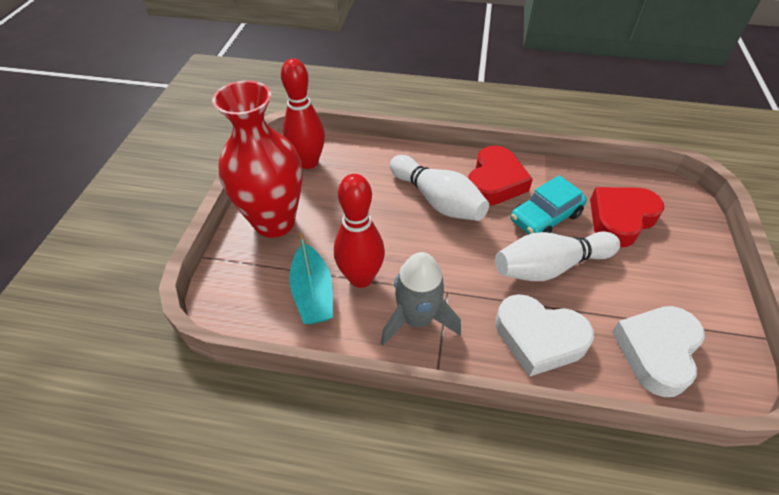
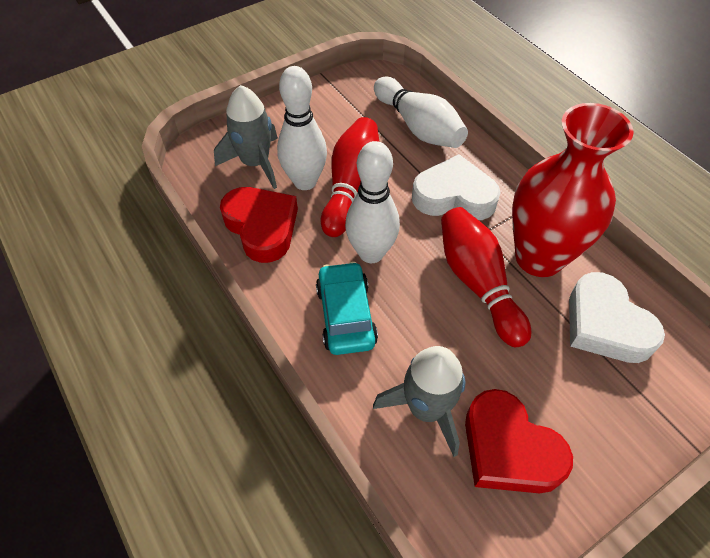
grey rocket: [381,252,461,345] = 1 -> [214,85,278,189] [373,346,465,457] = 2
turquoise boat: [289,233,333,324] = 1 -> none = 0
white bowling pin: [390,155,489,221] [495,232,620,281] = 2 -> [277,66,327,190] [345,141,400,263] [374,77,468,148] = 3

